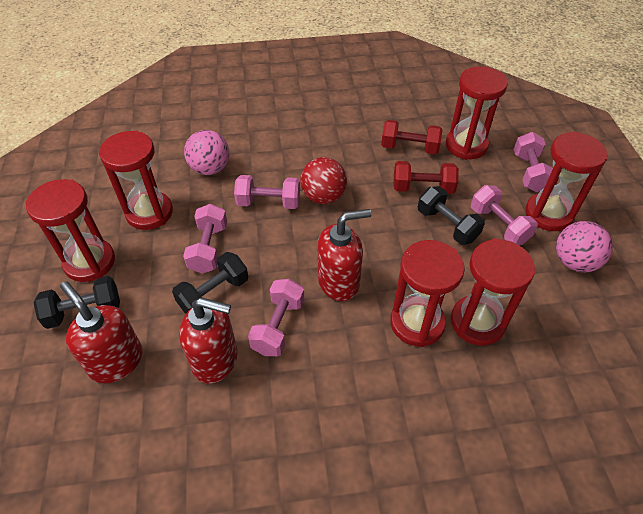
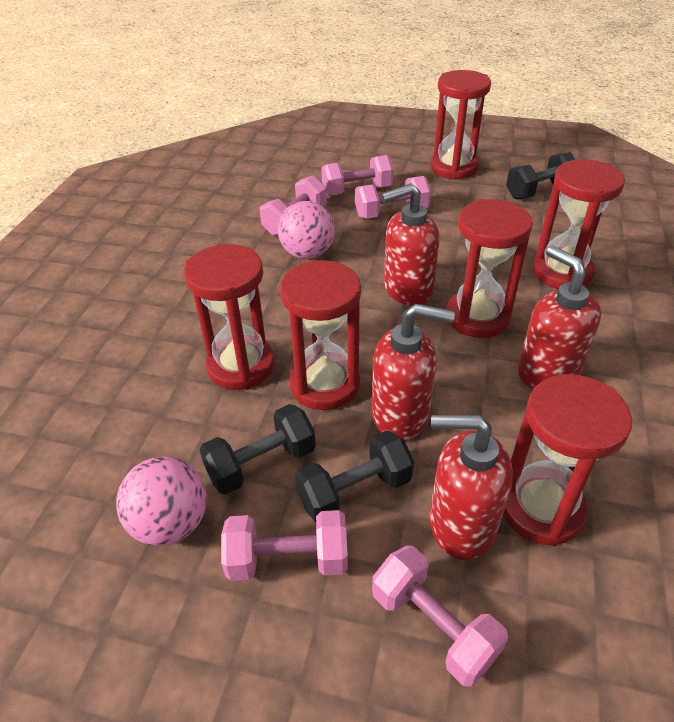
red ball: [300,157,347,204] = 1 -> none = 0
red dumbbell: [381,120,442,154] [393,161,459,194] = 2 -> none = 0
red soap dispenser: [60,281,143,383] [179,297,237,384] [317,209,372,301] = 3 -> [372,304,455,440] [381,183,440,306] [429,415,513,560] [518,246,601,389] = 4

